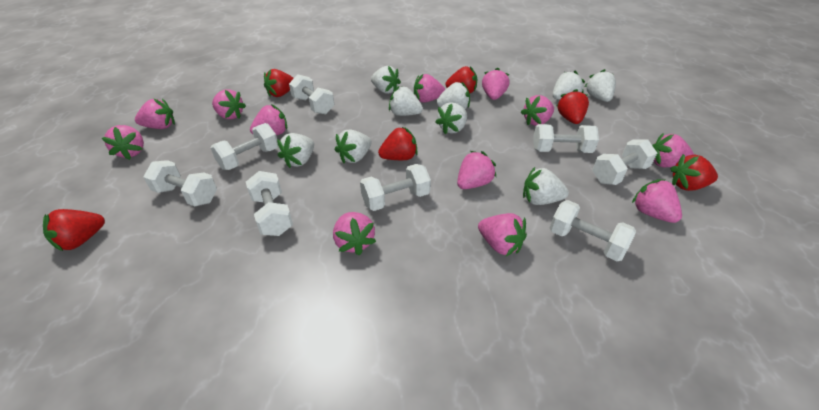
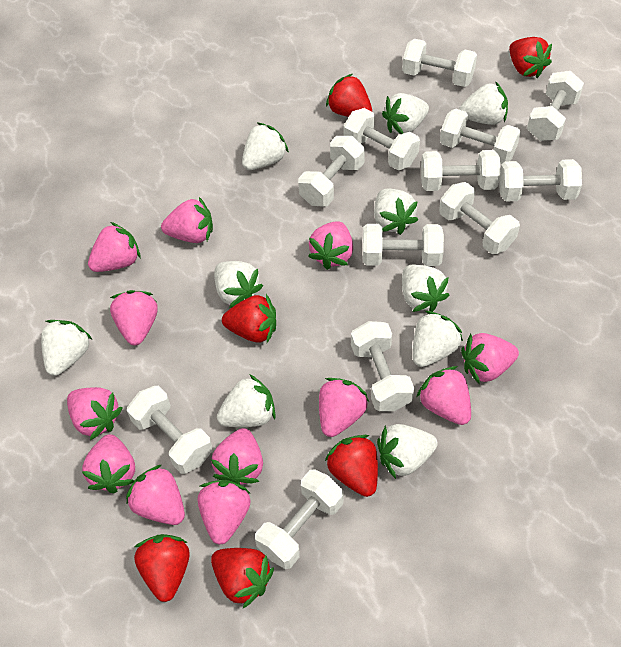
white dumbbell: [143,160,217,206] [211,123,278,170] [246,171,293,236] [289,74,334,114] [360,164,431,211] [533,124,599,153] [550,200,636,261] [592,139,657,185] = 8 -> [127,386,212,474] [255,469,343,569] [298,136,365,207] [344,108,420,170] [351,321,414,411] [363,224,444,266] [402,39,477,87] [421,150,500,191] [439,182,520,254] [440,109,521,164] [499,159,582,201] [527,71,584,141] = 12
white strawberry: [277,133,314,168] [335,129,372,163] [371,66,401,94] [389,86,423,116] [435,102,467,134] [436,82,470,109] [523,167,569,205] [553,71,585,100] [585,69,616,102] = 9 -> [41,320,93,376] [214,261,263,308] [217,374,276,427] [242,122,289,170] [374,189,418,235] [377,424,438,479] [382,93,429,134] [402,265,449,312] [413,311,463,367] [459,81,508,125] = 10

